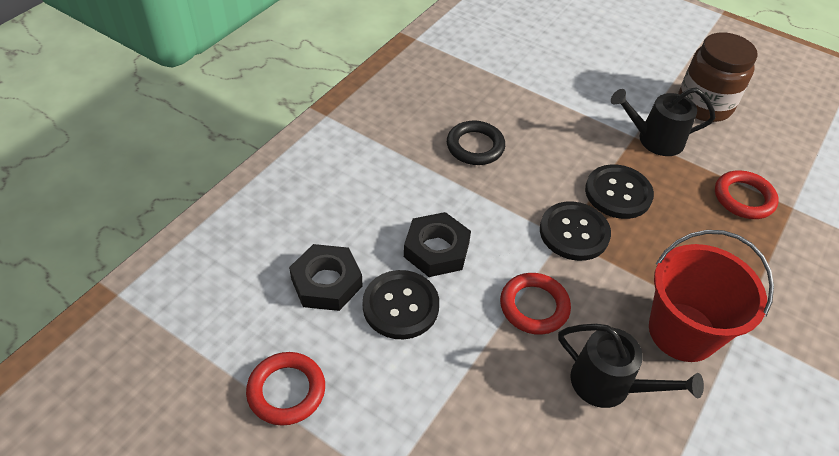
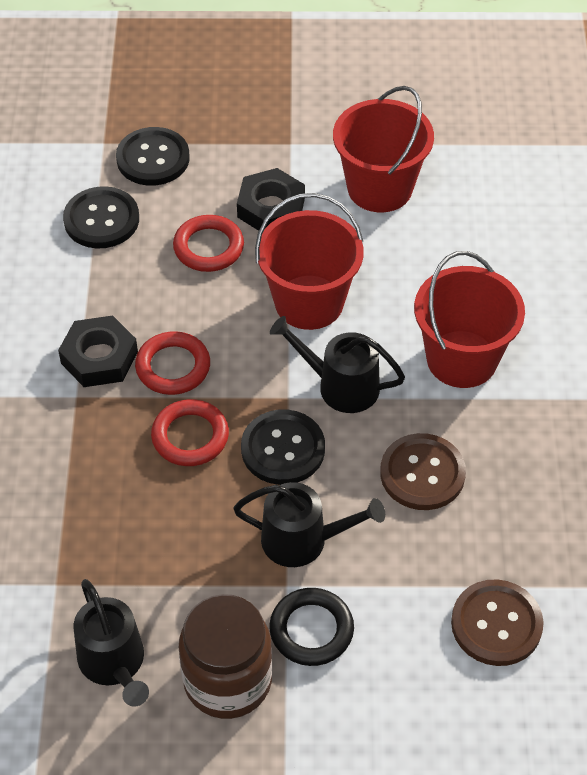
black watering can: [558,324,704,408] [611,87,715,156] = 2 -> [74,579,149,707] [233,482,385,567] [270,316,405,413] = 3
brown button: none = 0 -> [380,433,466,510] [451,579,544,666] = 2
red bucket: [649,230,774,362] = 1 -> [255,193,364,330] [333,86,434,212] [414,251,525,388] = 3

